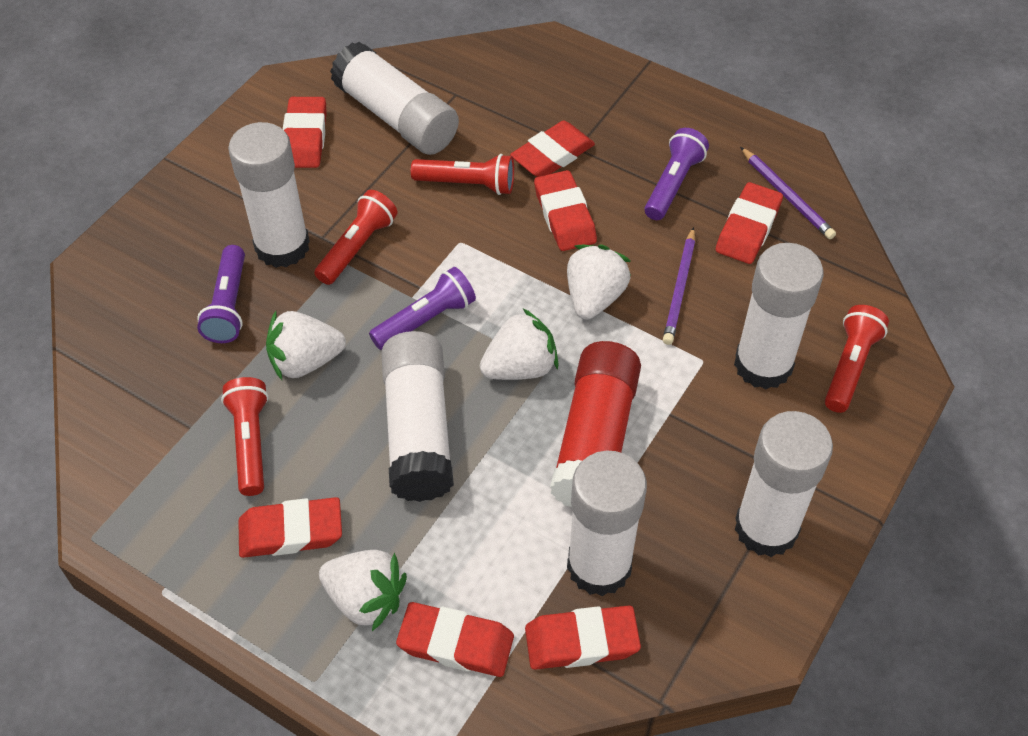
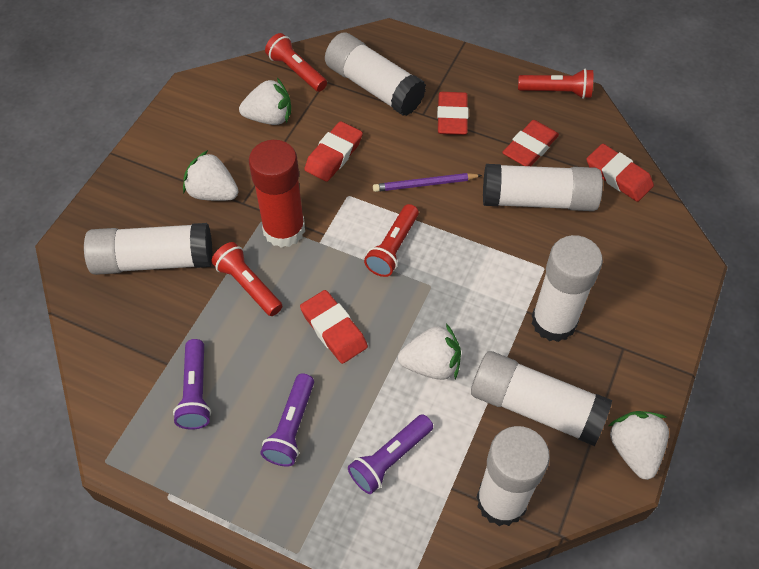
purple pencil: [663,227,695,345] [740,147,836,239] = 2 -> [373,173,482,192] = 1
red eraser: [239,497,342,558] [283,97,327,168] [396,602,514,677] [510,121,595,177] [525,605,641,670] [534,170,597,251] [716,182,783,264] = 7 -> [300,290,368,364] [304,121,363,182] [437,92,468,135] [502,120,559,166] [586,144,654,202] = 5

